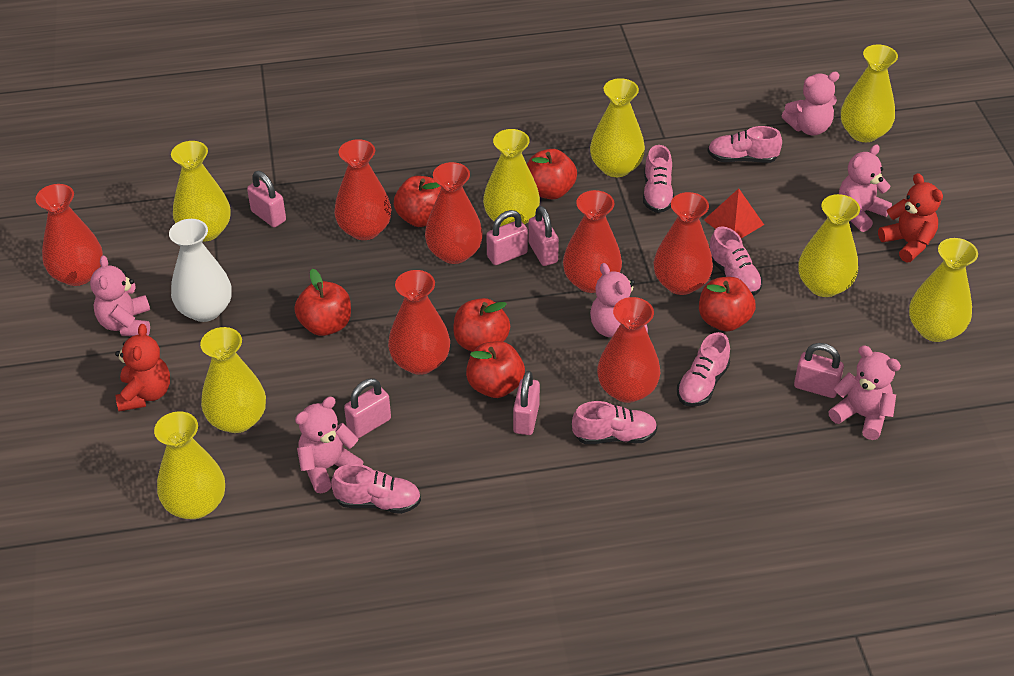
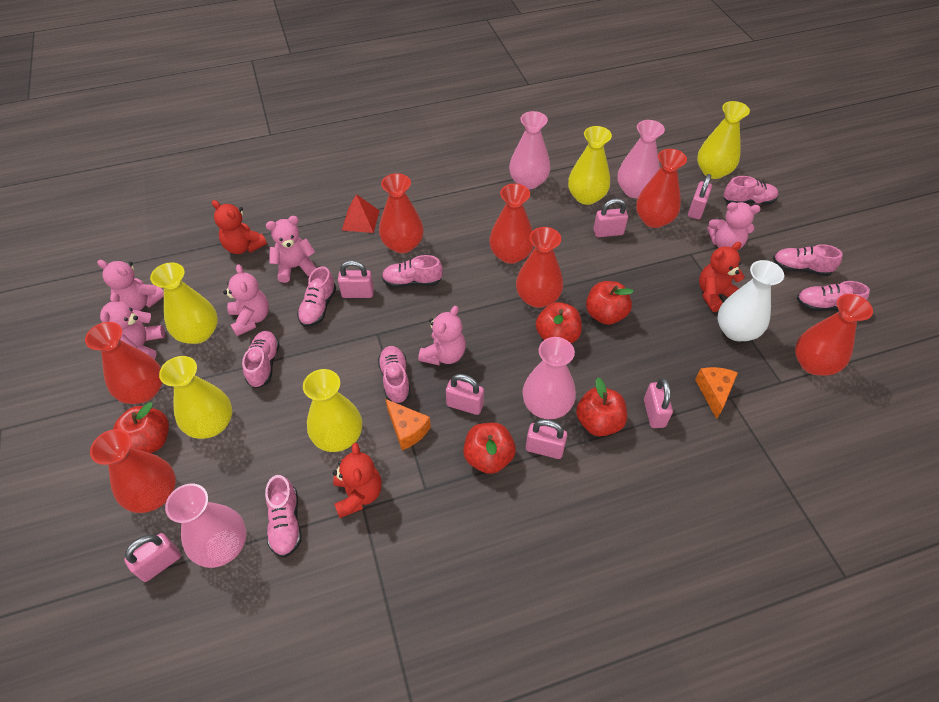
orange cheese: none = 0 -> [385,399,431,450] [695,367,738,419] = 2
pink padlock: [247,171,286,227] [344,379,391,438] [486,210,528,265] [513,371,540,435] [528,206,559,266] [794,343,844,398] = 6 -> [124,533,181,582] [338,260,374,298] [446,374,484,415] [526,419,567,459] [593,198,628,237] [644,378,673,428] [688,174,712,219] = 7
pink shoe: [331,464,421,514] [572,401,657,444] [643,145,674,213] [677,332,730,407] [708,126,782,163] [710,226,762,296] = 6 -> [242,331,280,388] [265,475,302,558] [297,266,336,327] [378,346,411,404] [382,255,443,288] [724,176,778,205] [773,244,843,276] [797,281,870,311] = 8
pink vase: none = 0 -> [165,484,247,568] [509,111,550,189] [522,337,576,419] [617,120,665,198] = 4
red apple: [294,269,351,336] [394,176,442,227] [453,298,510,352] [466,341,525,398] [527,149,577,199] [699,277,756,331] = 6 -> [113,402,169,453] [463,423,516,474] [536,302,582,343] [576,377,627,436] [586,281,634,325] = 5
red teddy bear: [115,324,170,412] [878,173,943,262] = 2 -> [212,200,267,254] [333,443,382,518] [699,242,745,312] = 3
yellow vase: [154,411,225,519] [171,141,230,242] [200,327,266,433] [483,129,540,226] [590,78,645,177] [798,194,860,297] [841,44,898,142] [909,238,978,342] = 8 -> [150,262,218,344] [159,356,232,439] [303,369,362,452] [568,126,612,205] [697,101,750,179] = 5

